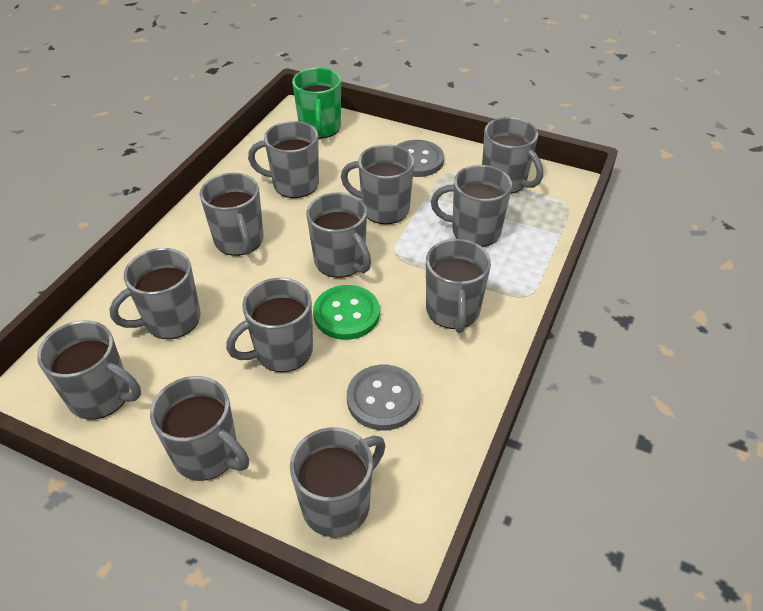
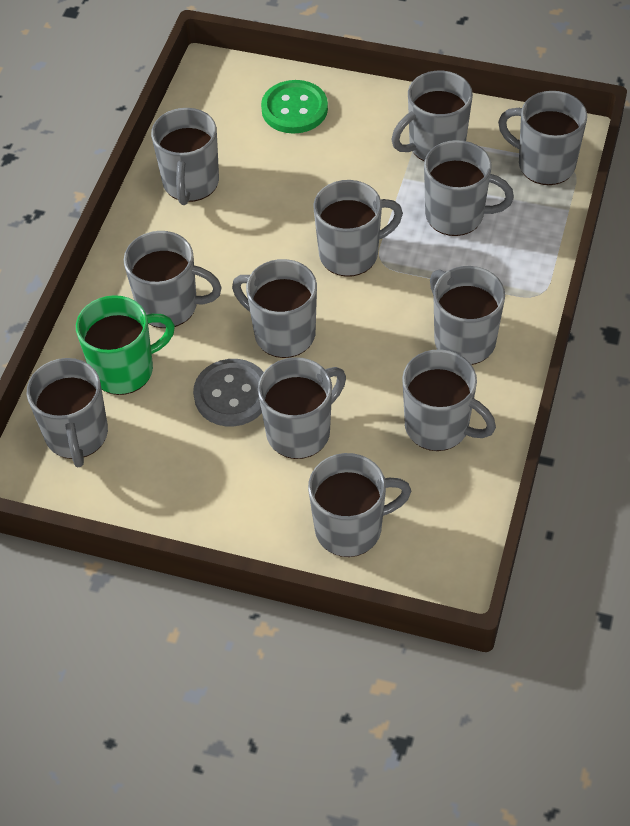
grey button: [347,365,421,430] [396,140,444,177] = 2 -> [193,359,264,426] = 1

